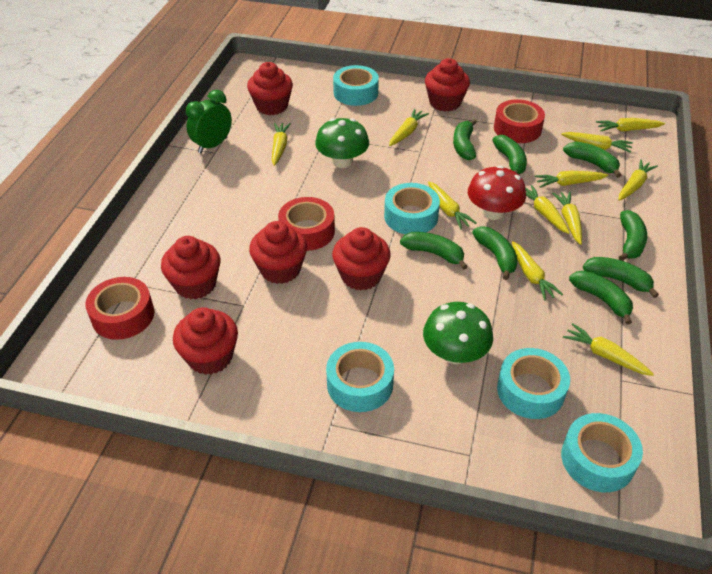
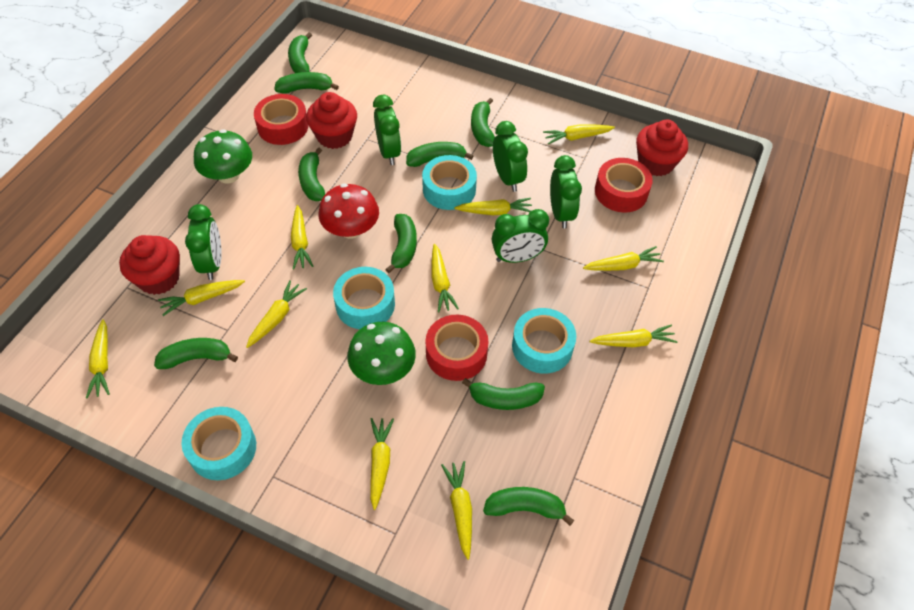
green banana: [400,232,468,270] [453,119,477,160] [472,226,518,280] [493,135,527,175] [563,142,621,178] [569,271,633,325] [583,257,659,298] [619,210,647,261] = 8 -> [154,338,238,369] [274,72,339,94] [288,33,312,73] [298,147,325,201] [385,214,417,273] [406,142,474,167] [462,378,545,410] [471,98,495,147] [483,487,574,526] = 9
green clock: [186,90,232,153] = 1 -> [185,204,222,280] [373,95,401,165] [492,209,549,263] [493,121,528,192] [550,155,582,229] = 5
red cupcake: [161,236,220,300] [173,307,238,375] [247,62,293,115] [249,221,307,284] [332,227,391,290] [425,58,470,112] = 6 -> [119,235,180,295] [306,92,357,149] [636,120,688,176] = 3
turquoise tape: [326,342,394,412] [333,65,379,106] [384,183,440,234] [497,348,570,419] [561,413,643,492] = 5 -> [182,407,256,480] [333,267,395,329] [422,155,477,210] [512,308,576,374] = 4

